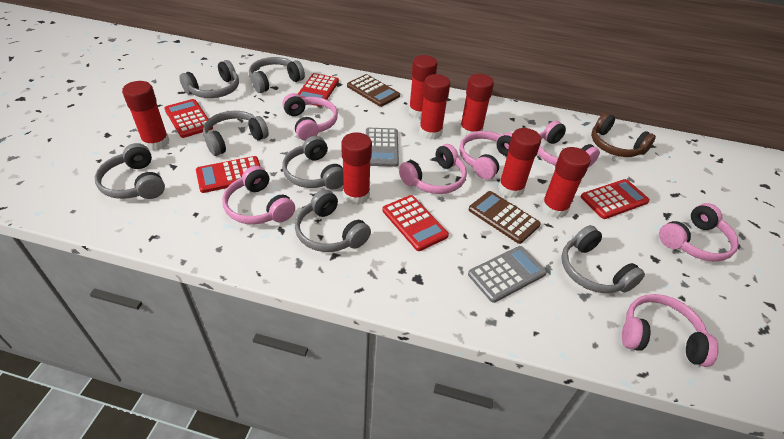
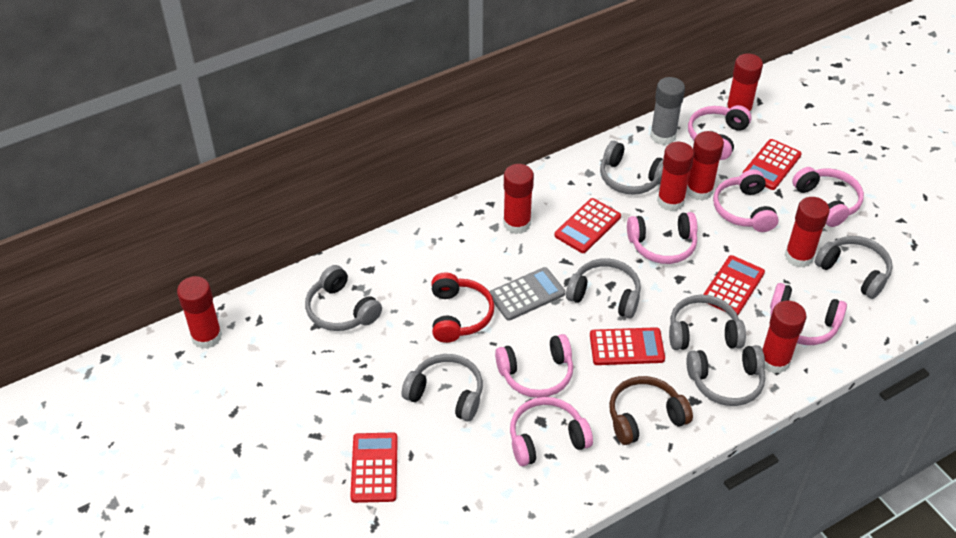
brown calculator: [347,74,400,107] [469,191,541,244] = 2 -> none = 0
grey calculator: [366,128,399,167] [468,246,547,303] = 2 -> [489,267,566,321] = 1
grey glue stick: none = 0 -> [650,77,685,145] = 1
red headphones: none = 0 -> [431,272,494,343] = 1

